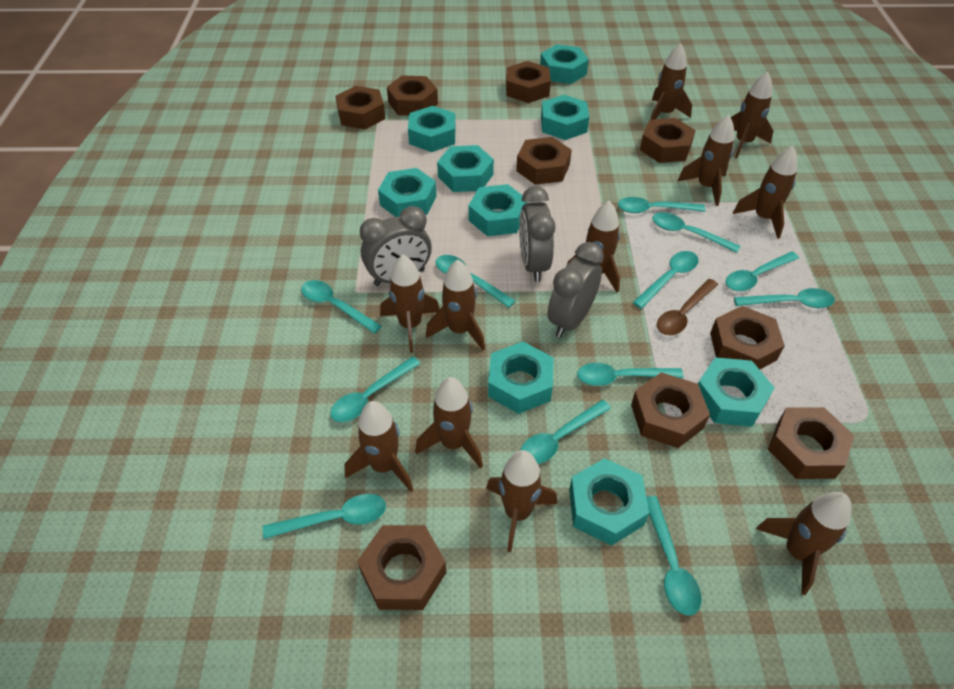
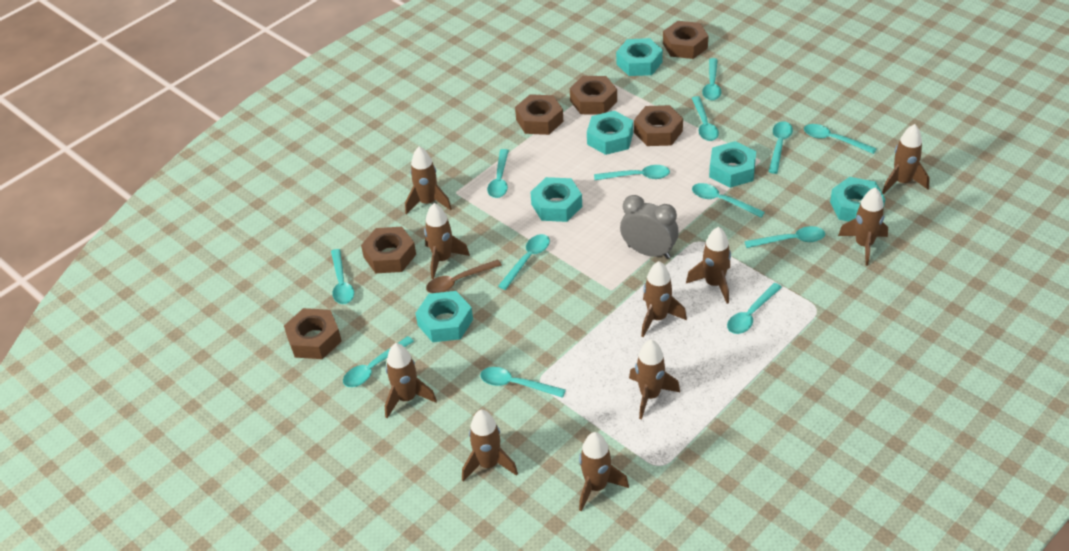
brown nut: [335,86,385,129] [357,525,446,610] [387,76,438,116] [506,61,551,103] [516,137,572,185] [631,372,710,448] [640,118,696,163] [710,306,785,370] [768,407,854,479] = 9 -> [284,308,342,359] [361,227,416,273] [515,94,563,135] [570,76,617,115] [634,105,683,146] [663,21,708,59] = 6
brown rocket: [345,401,413,492] [380,255,440,353] [415,377,483,469] [426,260,485,351] [486,450,558,552] [567,201,620,293] [650,43,692,120] [677,115,734,206] [730,71,773,158] [733,146,797,239] [756,492,852,595] = 11 -> [385,343,437,418] [405,146,452,215] [424,203,470,279] [462,410,518,482] [579,432,629,512] [629,339,680,419] [641,261,687,337] [686,227,731,304] [838,187,888,266] [882,124,930,194] = 10
grey clock: [360,206,431,286] [519,186,555,282] [548,242,604,337] = 3 -> [620,195,679,259] = 1
turquoise nut: [378,168,436,217] [408,106,456,152] [437,145,494,192] [468,184,527,236] [488,342,554,414] [540,44,589,84] [541,95,589,140] [569,458,649,546] [698,357,775,427] = 9 -> [415,291,473,342] [530,177,582,222] [587,111,633,155] [616,38,663,76] [709,141,756,188] [830,177,885,222] = 6
turquoise spoon: [263,494,386,539] [301,280,382,334] [331,356,421,422] [436,255,515,308] [521,400,611,464] [577,363,684,386] [618,197,706,213] [633,251,699,309] [646,496,701,616] [652,212,740,253] [725,252,799,291] [734,288,835,308] = 12 -> [331,249,354,304] [343,336,414,387] [480,367,566,398] [487,149,509,198] [498,234,550,290] [594,165,670,180] [692,96,719,141] [692,183,765,218] [702,58,721,101] [727,283,782,334] [745,226,825,248] [768,121,793,174] [804,124,877,154] = 13

